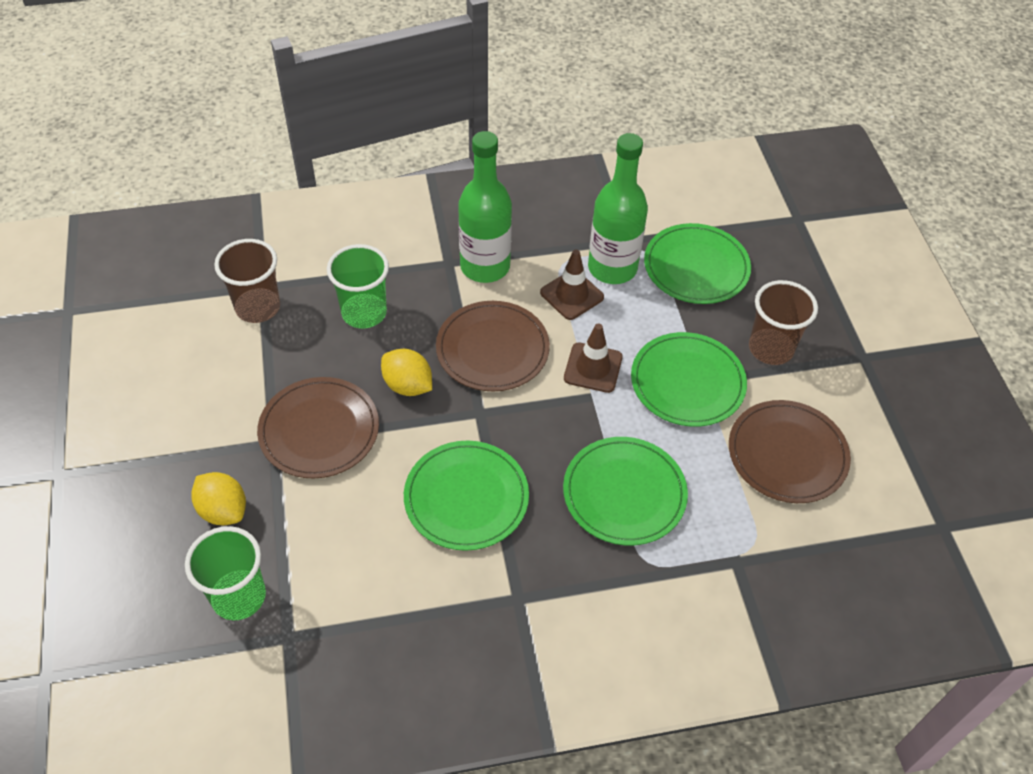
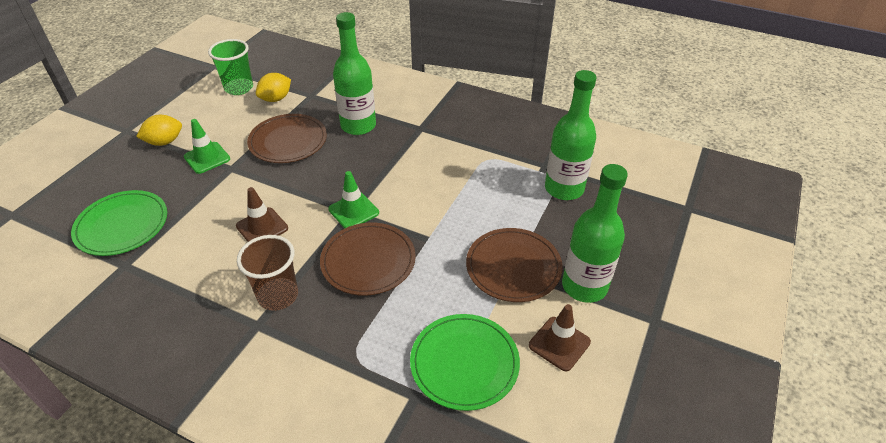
brown cup: [214,239,280,323] [749,280,818,365] = 2 -> [237,235,298,311] = 1
green bottle: [458,131,512,283] [588,133,648,284] = 2 -> [333,12,376,135] [545,70,597,200] [562,164,628,303] = 3
green cup: [185,526,266,620] [327,244,389,329] = 2 -> [208,39,253,95] = 1
green plate: [404,441,529,551] [563,437,688,545] [631,332,747,427] [644,223,751,304] = 4 -> [71,190,167,256] [410,314,520,411] = 2
green traffic cone: none = 0 -> [184,119,230,174] [328,171,379,228] = 2

